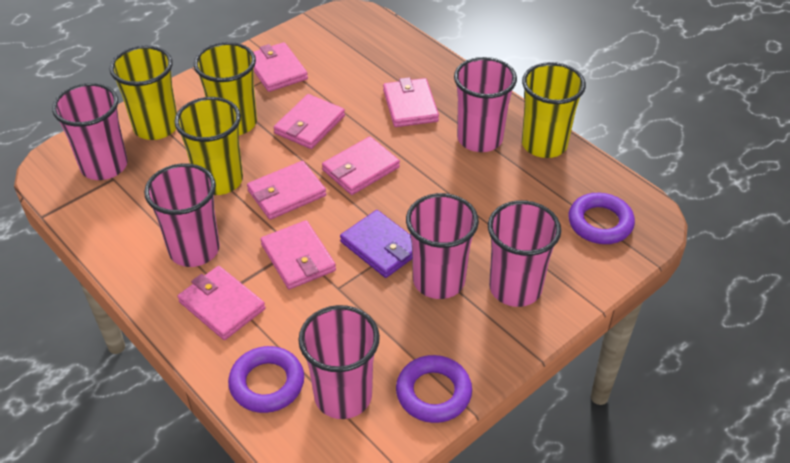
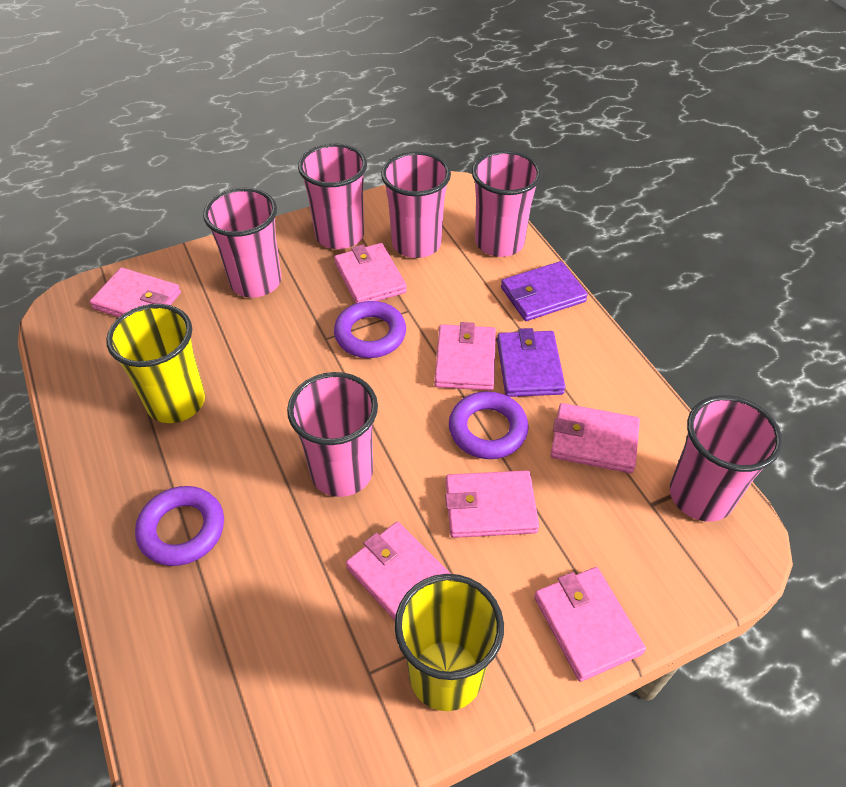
purple wallet: [340,210,412,278] = 1 -> [497,328,566,397] [501,261,588,321] = 2
yellow cup: [110,46,177,140] [174,97,243,195] [194,42,257,135] [522,62,586,158] = 4 -> [106,304,205,423] [394,574,504,711] = 2

